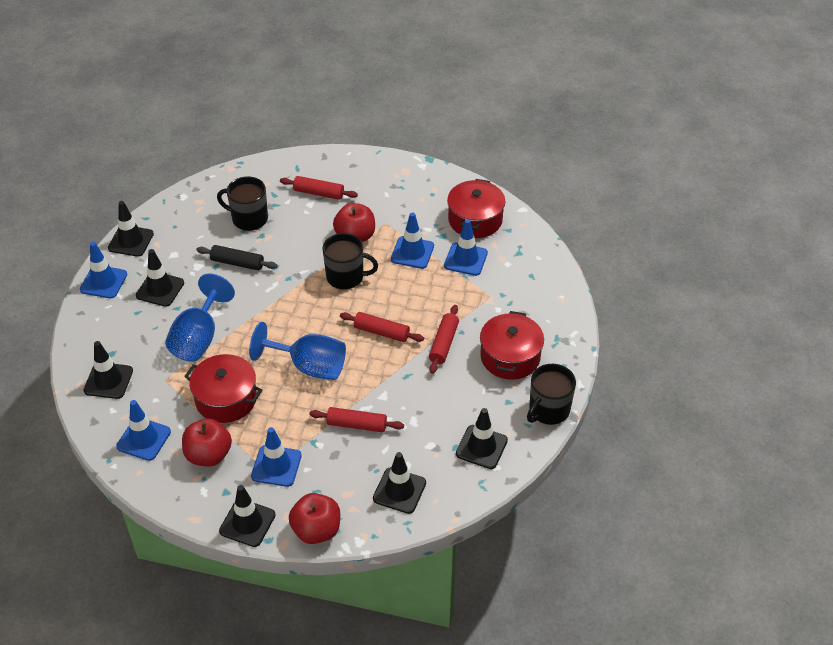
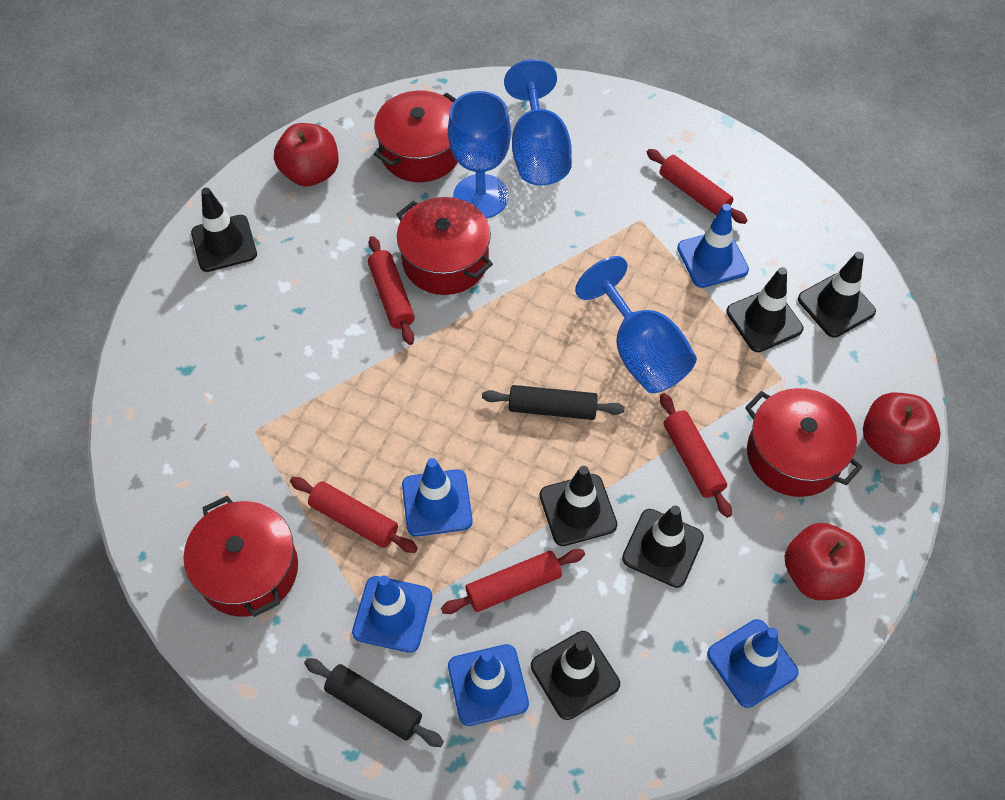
black mug: [217,176,268,231] [322,233,378,290] [527,364,576,425] = 3 -> none = 0
black rolling pin: [196,245,278,271] = 1 -> [304,658,444,747] [482,385,625,420] = 2
blue goblet: [165,274,235,362] [249,322,346,380] = 2 -> [448,91,511,218] [504,59,572,185] [575,256,697,393] = 3
red pot: [184,354,262,423] [447,179,505,238] [480,311,544,380] = 3 -> [184,496,298,617] [374,90,458,182] [396,197,493,295] [745,388,862,497] = 4
red rolling pin: [280,176,358,200] [309,407,404,432] [340,312,424,342] [429,305,459,374] = 4 -> [290,477,418,553] [368,236,415,345] [441,549,585,614] [646,149,747,224] [660,393,732,518] = 5

